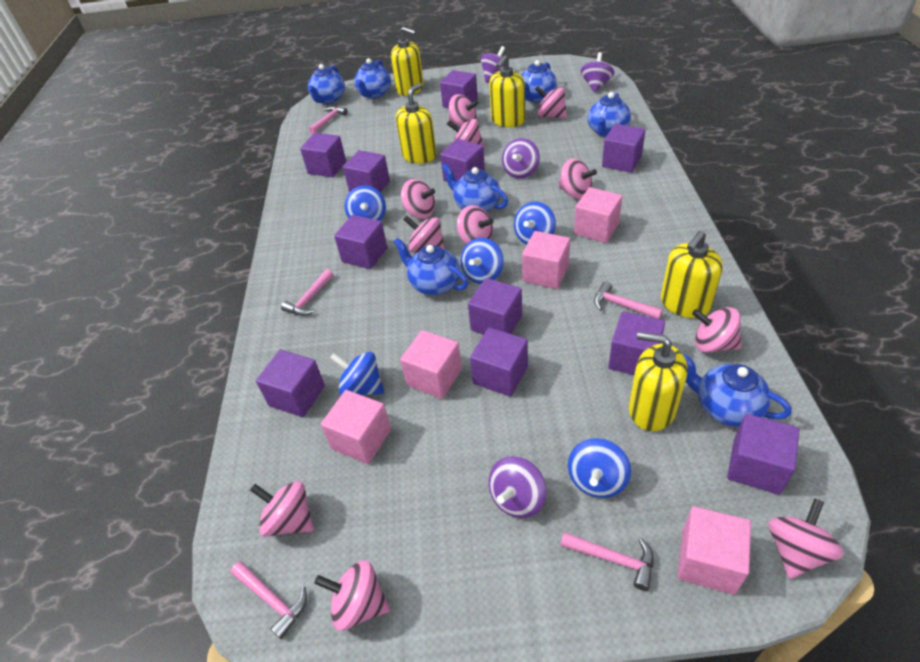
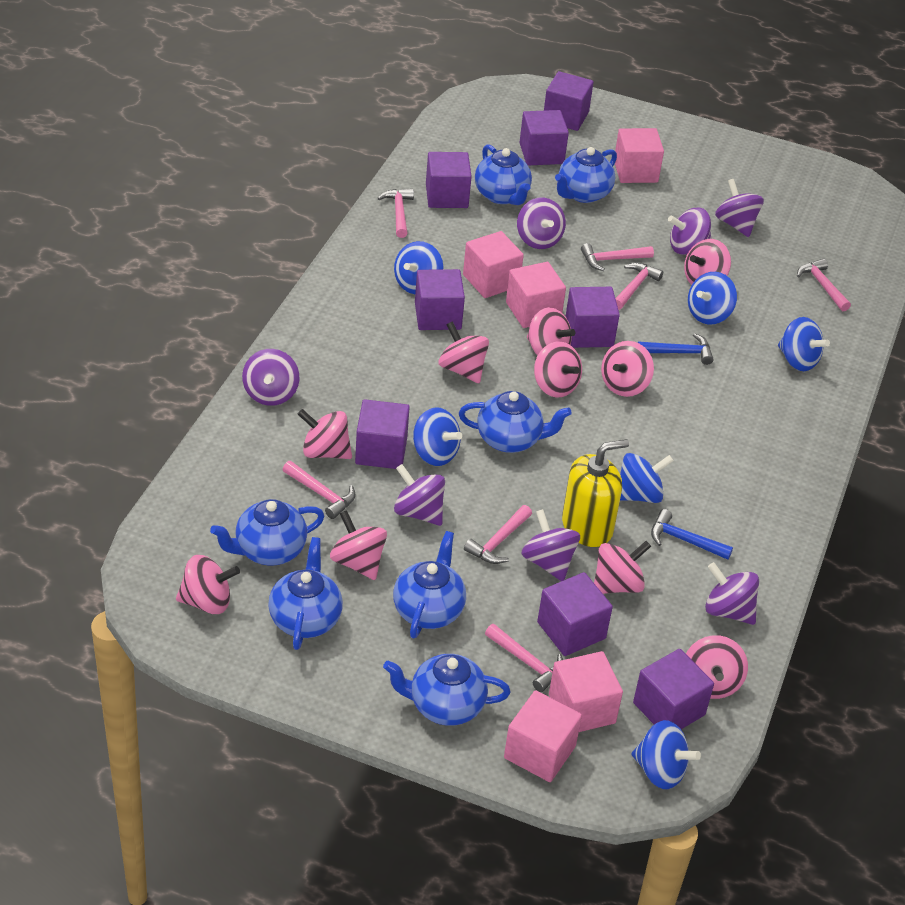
blue hammer: none = 0 -> [637,333,714,365] [651,509,733,560] = 2
blue spinning top: [330,352,384,395] [345,185,386,221] [461,237,504,284] [514,202,556,245] [568,438,631,498] = 5 -> [394,241,443,294] [413,407,462,466] [620,453,674,503] [631,720,701,789] [688,272,737,324] [778,317,830,371] = 6
pink hammer: [230,561,307,639] [281,269,334,316] [309,106,348,134] [560,532,654,591] [594,281,663,319] = 5 -> [283,461,355,519] [378,189,414,238] [464,505,532,564] [485,624,563,692] [581,243,654,271] [615,263,663,310] [797,258,851,311] = 7
pink spinning top: [250,481,314,537] [314,560,390,631] [401,179,435,219] [403,216,445,252] [447,119,485,149] [448,94,478,127] [457,205,493,245] [535,86,567,119] [558,158,597,199] [692,307,742,353] [768,498,844,579] = 11 -> [176,555,240,614] [298,409,352,459] [330,510,387,580] [439,321,489,383] [527,307,575,355] [534,342,582,397] [594,541,651,594] [601,341,654,397] [684,239,731,285] [686,635,748,699] = 10
purple cube: [256,350,325,417] [300,133,346,177] [334,215,387,269] [343,150,390,192] [440,70,478,108] [440,139,485,181] [468,278,522,335] [470,328,528,397] [602,124,646,173] [608,311,665,375] [727,414,799,495] = 11 -> [355,399,410,469] [415,269,465,330] [426,152,472,208] [519,110,569,166] [537,572,613,656] [544,71,593,131] [565,287,620,348] [633,649,714,729] = 8
purple spinning top: [480,46,505,83] [489,456,546,518] [502,138,540,179] [580,52,615,92] = 4 -> [242,349,299,406] [394,464,445,526] [517,198,566,249] [521,509,580,581] [668,208,711,255] [705,562,759,625] [715,179,764,237] = 7
yellow soap dispenser: [391,27,424,96] [396,83,437,164] [489,55,525,127] [629,332,688,431] [661,231,723,318] = 5 -> [562,439,629,547] = 1

